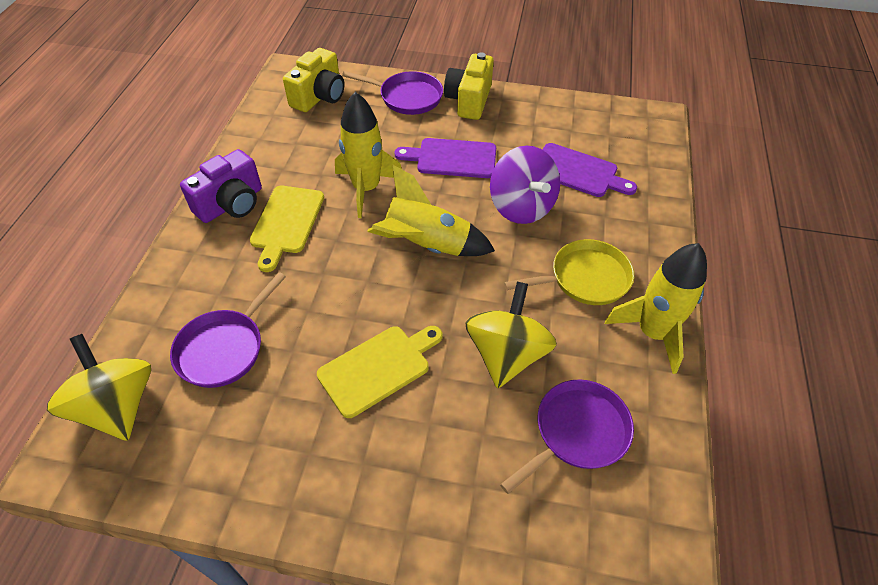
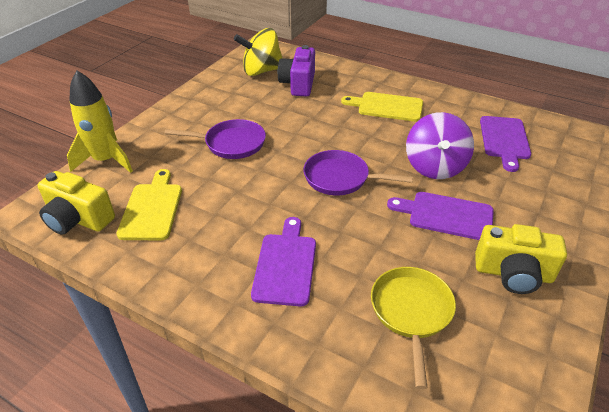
purple cutting board: [395,138,496,178] [542,143,637,197] = 2 -> [251,217,316,306] [387,192,494,240] [480,116,531,172] = 3
purple pan: [170,272,286,388] [342,71,443,115] [500,379,634,494] = 3 -> [165,119,266,159] [303,150,413,195] = 2
yellow rocket: [335,92,402,218] [367,164,495,256] [605,243,707,374] = 3 -> [67,70,133,173] = 1
yellow spinning top: [47,334,151,441] [466,282,557,388] = 2 -> [234,28,283,76] = 1

